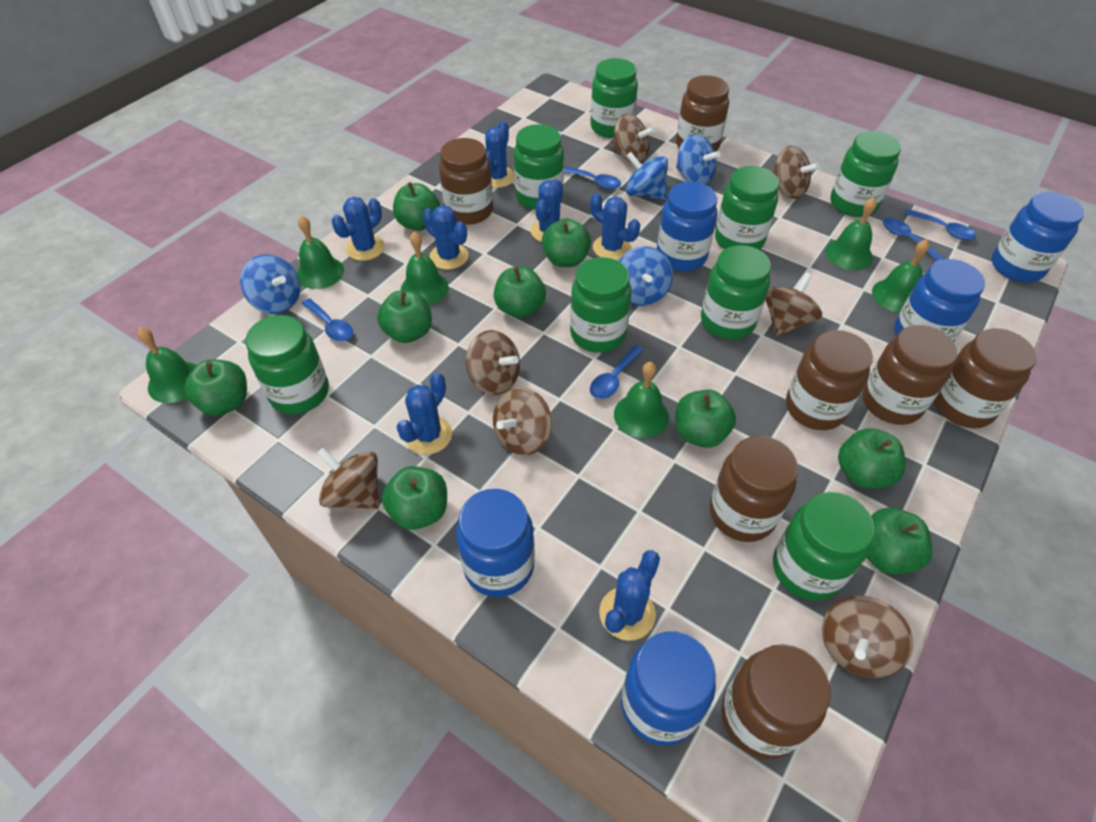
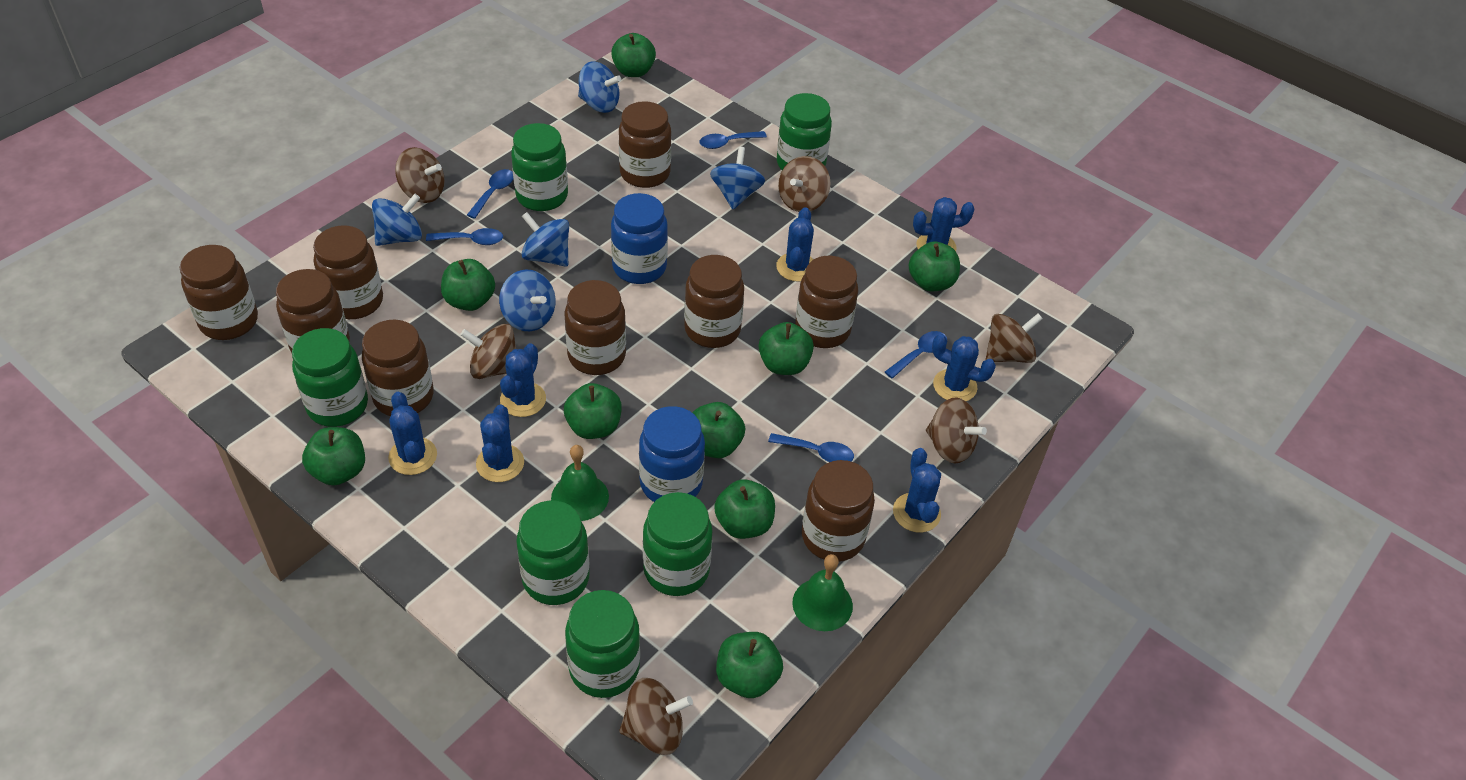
blue jar: [456,489,535,597] [621,631,716,746] [657,182,717,272] [894,259,985,342] [992,192,1084,283] = 5 -> [611,193,668,284] [639,406,705,502] = 2
blue spinning top: [240,255,300,314] [619,246,673,306] [626,152,668,200] [676,134,721,185] = 4 -> [372,194,422,246] [499,269,556,331] [522,212,569,267] [578,61,621,113] [710,147,765,210] = 5
brown jar: [439,138,493,225] [676,75,729,152] [710,436,798,542] [721,644,831,759] [786,330,873,430] [862,325,957,425] [934,328,1037,428] = 7 -> [179,245,258,340] [276,269,350,353] [313,226,383,319] [362,320,434,416] [565,280,626,375] [619,101,671,188] [684,255,744,348] [795,256,858,348] [802,460,875,562] = 9
brown spinning top: [316,448,379,509] [466,330,520,395] [493,387,552,456] [611,114,655,163] [765,272,822,337] [772,146,820,199] [822,595,913,678] = 7 -> [395,147,445,203] [460,324,516,379] [619,678,693,755] [778,156,831,212] [926,397,987,464] [986,314,1043,363] = 6
green bell: [137,327,197,403] [297,216,344,289] [401,231,449,305] [614,362,669,438] [825,197,877,270] [872,239,930,313] = 6 -> [551,445,609,521] [792,554,853,631] = 2
green jar: [245,315,329,414] [514,124,564,210] [570,257,632,353] [590,58,638,138] [701,245,771,340] [715,166,779,250] [773,492,875,601] [830,131,901,217] = 8 -> [292,328,368,427] [511,123,568,211] [516,501,590,605] [565,590,640,698] [643,492,713,596] [777,93,832,170] = 6

